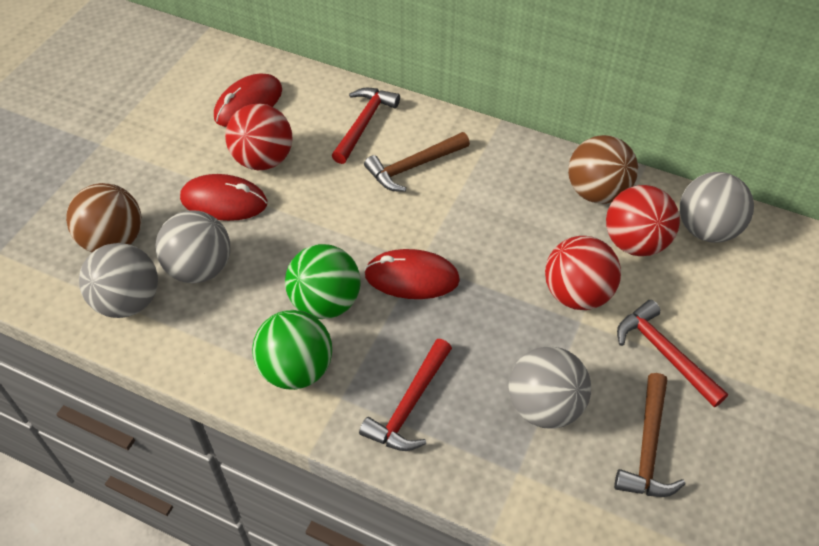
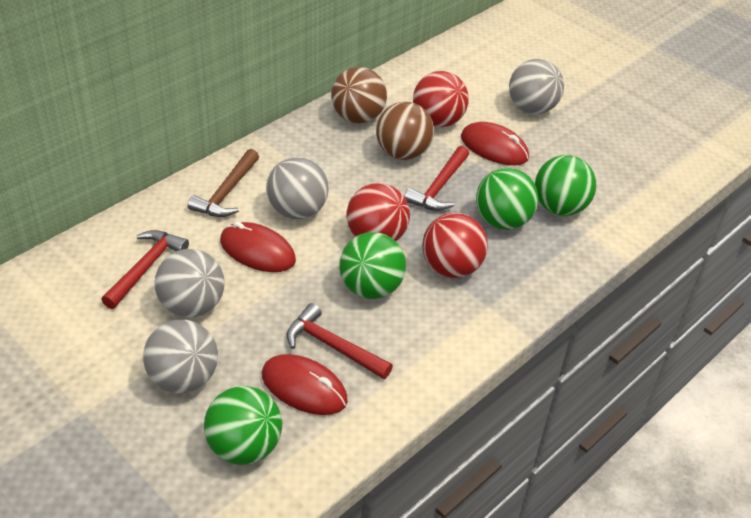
brown hammer: [364,132,470,192] [614,373,685,497] = 2 -> [187,149,259,217] = 1
green ball: [252,310,332,390] [285,244,361,319] = 2 -> [204,386,282,465] [339,232,406,299] [476,168,538,230] [535,155,597,216] = 4

